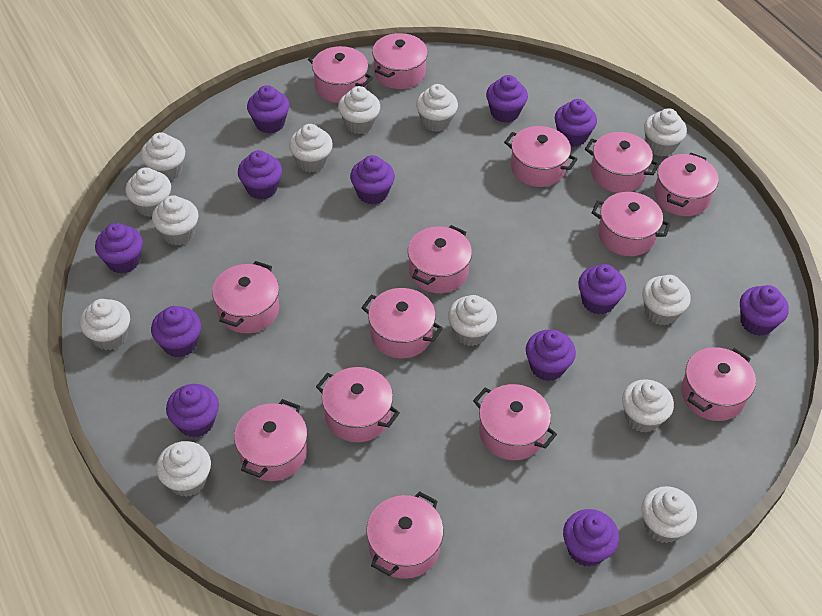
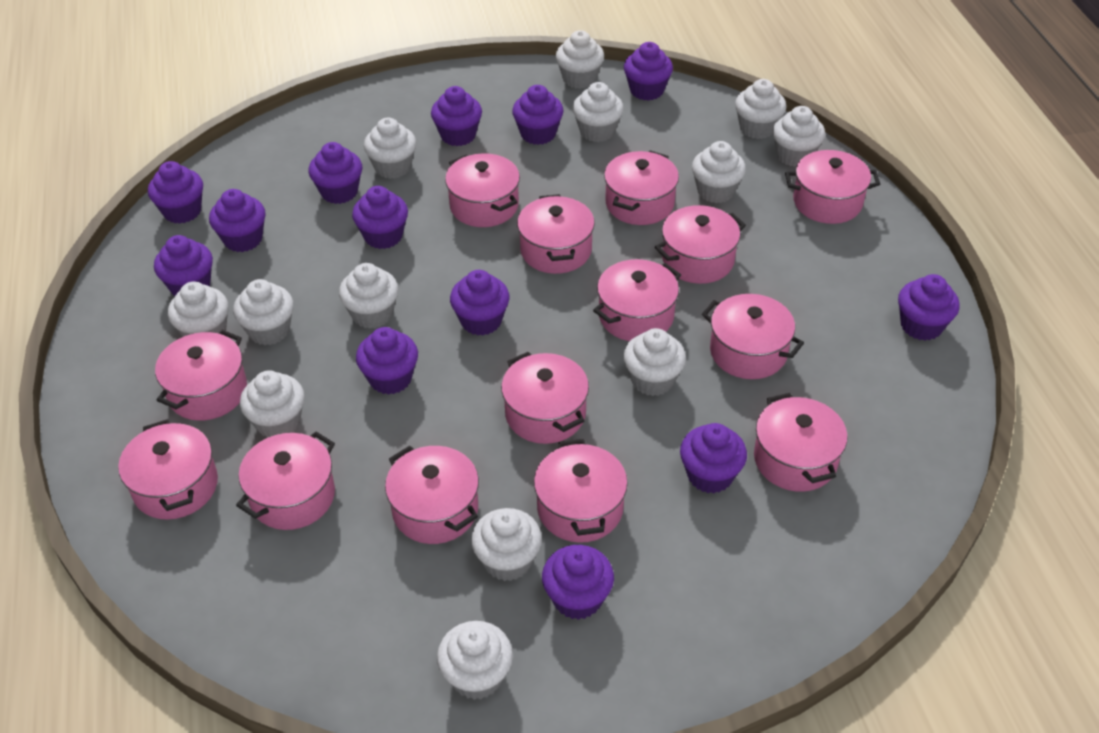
purple cupcake: [95,223,143,274] [151,306,201,358] [166,384,219,437] [238,150,282,200] [247,85,289,133] [350,155,395,204] [486,75,528,123] [526,330,576,381] [555,99,597,147] [563,509,619,567] [578,264,626,315] [740,285,789,336] = 12 -> [148,161,203,224] [154,235,213,296] [209,189,266,252] [309,142,362,204] [352,186,408,249] [356,327,418,395] [431,86,482,146] [450,270,509,335] [512,85,564,145] [542,545,614,620] [624,42,673,101] [680,423,747,493] [898,274,960,341] = 13

